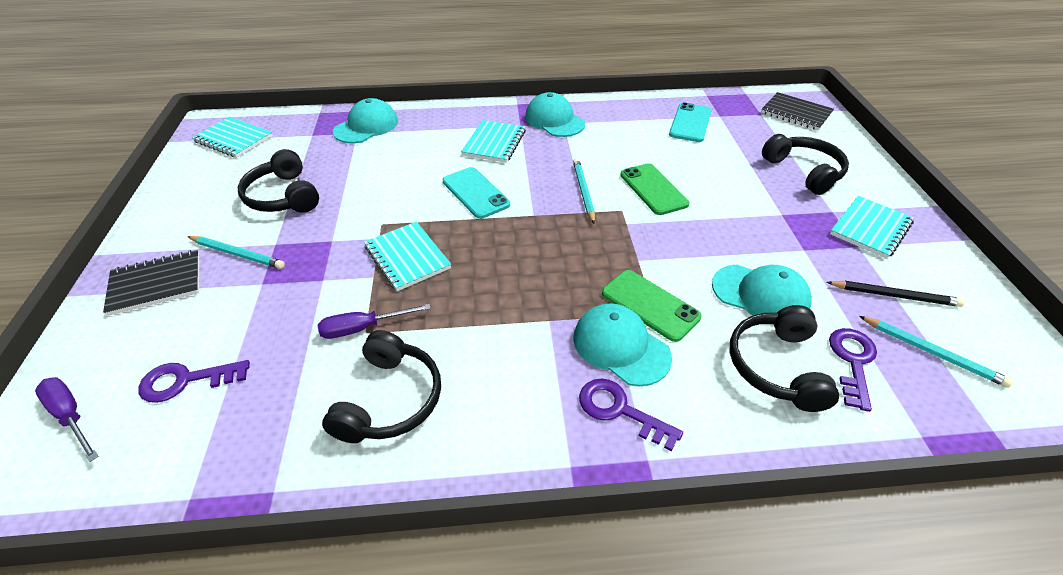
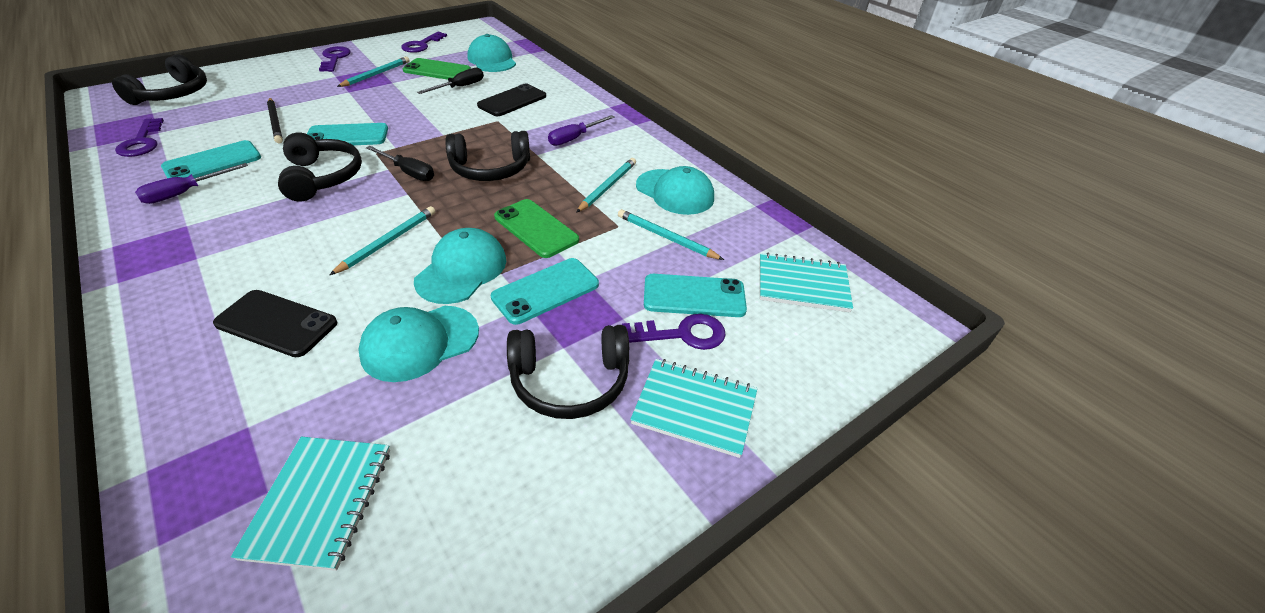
black notebook: [103,250,199,316] [761,92,834,131] = 2 -> none = 0
black phone: none = 0 -> [213,290,337,357] [477,83,546,116] = 2
black screwdriver: none = 0 -> [366,146,434,181] [417,68,484,94] = 2
purple key: [139,360,250,403] [579,379,683,451] [829,328,877,412] = 3 -> [115,118,164,157] [319,46,351,72] [401,32,447,53] [622,314,726,350] = 4
turquoise notebook: [192,117,273,158] [364,222,451,291] [461,120,526,163] [830,196,914,259] = 4 -> [231,437,390,571] [630,359,758,458] [760,252,853,312] = 3
turquoise pencil: [187,236,285,269] [573,158,595,224] [859,316,1013,388] = 3 -> [330,206,435,275] [337,56,410,87] [576,158,636,213] [618,209,724,260] = 4
turquoise phone: [443,167,510,219] [669,102,712,142] = 2 -> [161,140,261,178] [307,123,388,145] [491,258,599,325] [644,274,747,317] = 4

